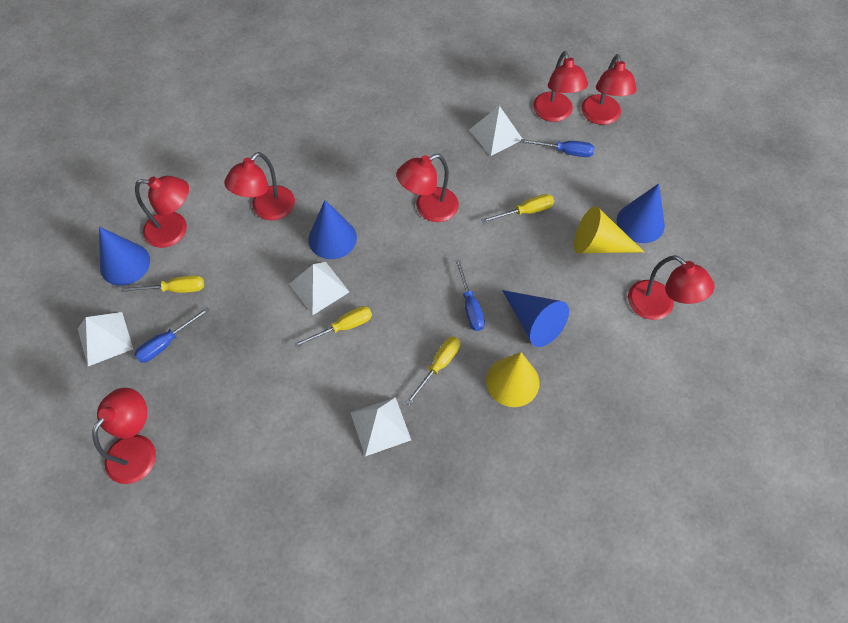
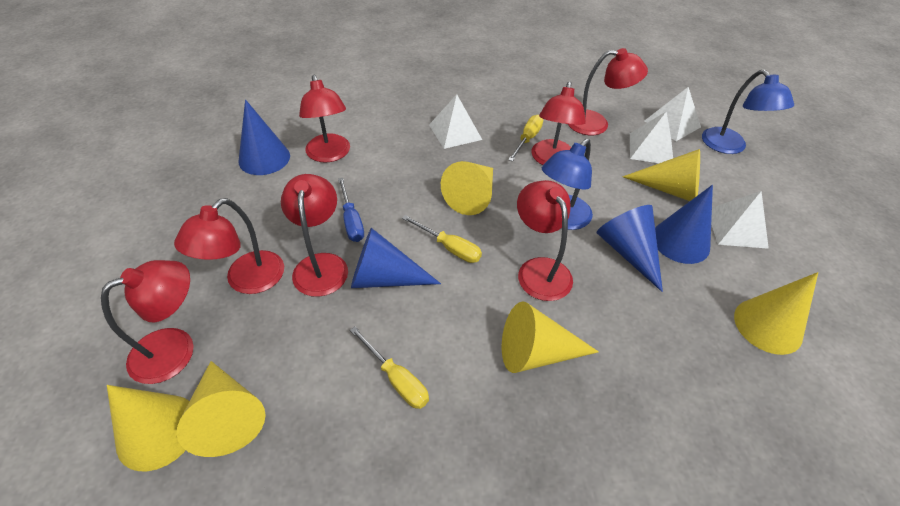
blue lamp: none = 0 -> [542,139,593,230] [702,70,794,154] = 2
blue screwdriver: [134,307,210,363] [455,259,485,331] [521,139,594,157] = 3 -> [338,178,364,242] = 1
yellow cone: [486,352,539,407] [574,206,644,253] = 2 -> [107,385,189,471] [177,361,266,457] [441,161,493,215] [502,302,599,373] [622,149,700,201] [734,272,818,355] = 6
yellow screwdriver: [121,275,204,293] [294,306,372,348] [405,336,460,405] [481,194,554,223] = 4 -> [350,327,429,409] [402,215,482,263] [508,115,543,162] = 3

